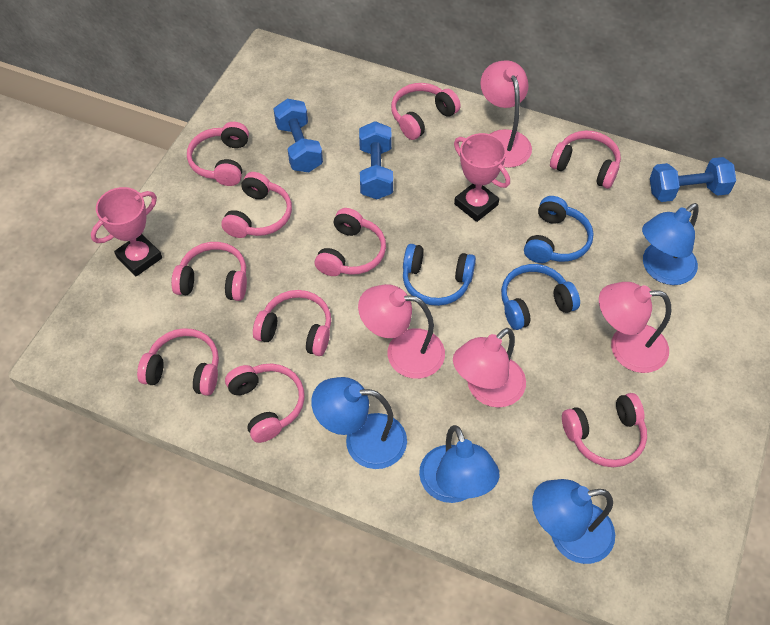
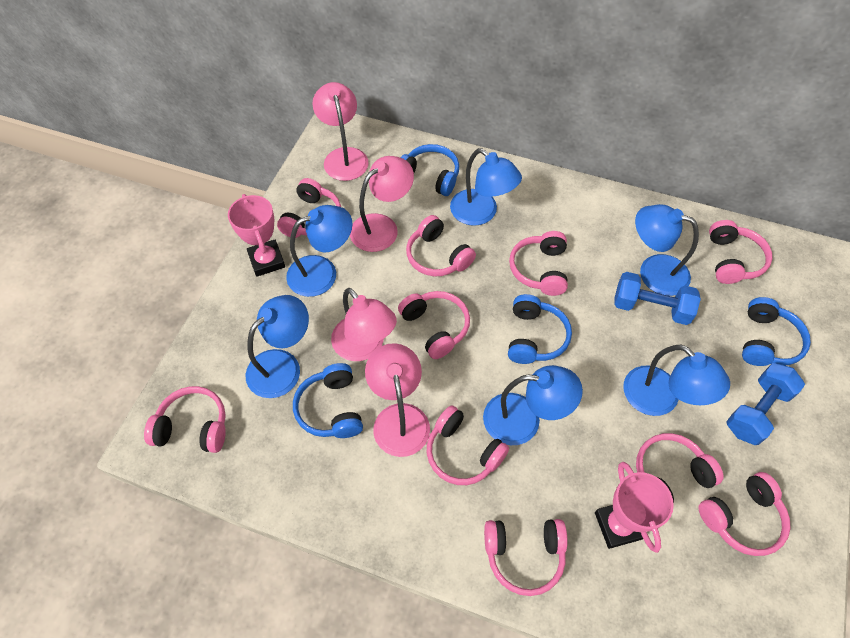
blue dumbbell: [274,99,323,172] [359,121,393,199] [650,157,736,202] = 3 -> [614,272,701,325] [726,363,805,445] = 2
blue headphones: [403,244,476,306] [501,264,580,330] [524,196,594,263] = 3 -> [293,363,363,438] [401,144,459,196] [508,294,572,364] [742,297,811,366] = 4
blue lamp: [311,377,407,469] [419,425,500,503] [532,479,615,564] [642,203,699,285] = 4 -> [246,295,309,398] [286,205,353,297] [450,148,522,226] [483,365,583,445] [623,345,730,416] [635,204,699,296] = 6

